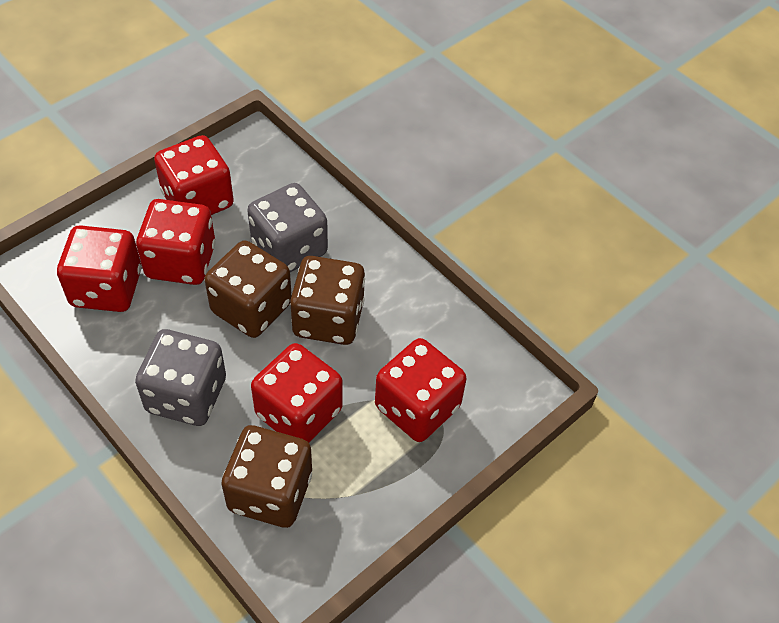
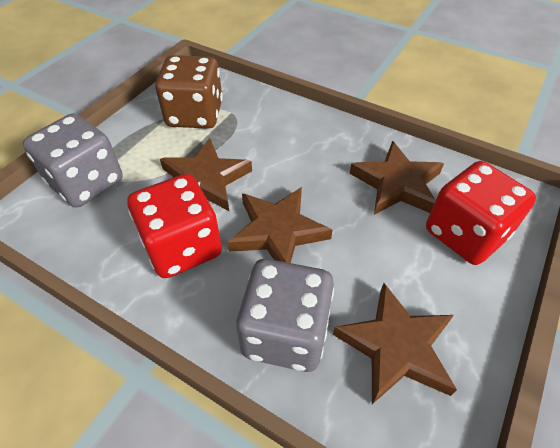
brown dice: [205,240,292,338] [222,425,312,528] [290,256,365,345] = 3 -> [155,55,223,129] = 1
brown star: none = 0 -> [160,138,252,211] [227,187,333,263] [333,283,457,404] [350,141,444,215] = 4
red dice: [57,225,141,312] [136,199,215,285] [154,135,234,215] [251,343,343,443] [375,338,466,442] = 5 -> [127,174,222,278] [426,161,536,265] = 2

